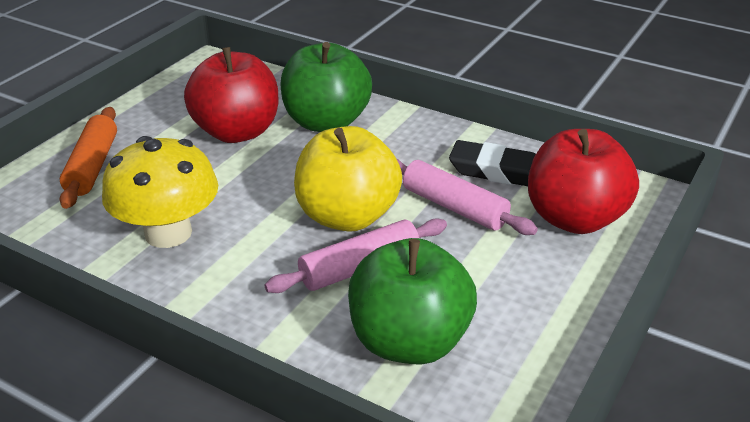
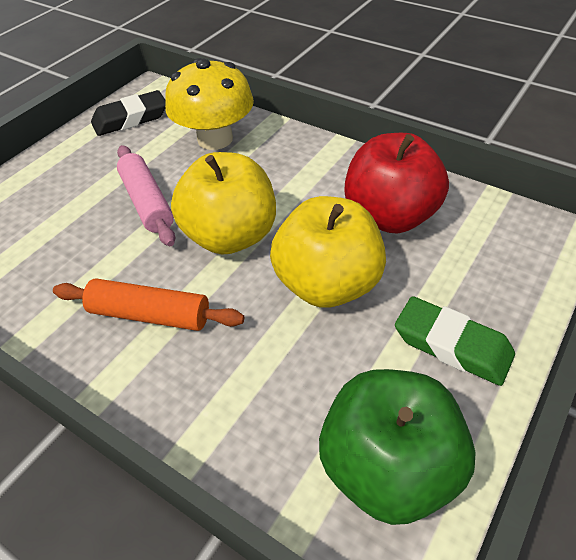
green apple: [280,42,372,132] [348,238,477,365] = 2 -> [319,369,476,525] = 1
green eraser: none = 0 -> [395,296,515,386] = 1
pink rolling pin: [264,218,447,293] [396,158,538,235] = 2 -> [117,145,175,246] = 1
red apple: [184,47,278,143] [528,129,639,234] = 2 -> [345,133,449,233] = 1
yellow apple: [294,126,402,232] = 1 -> [171,152,276,255] [270,196,386,308] = 2

